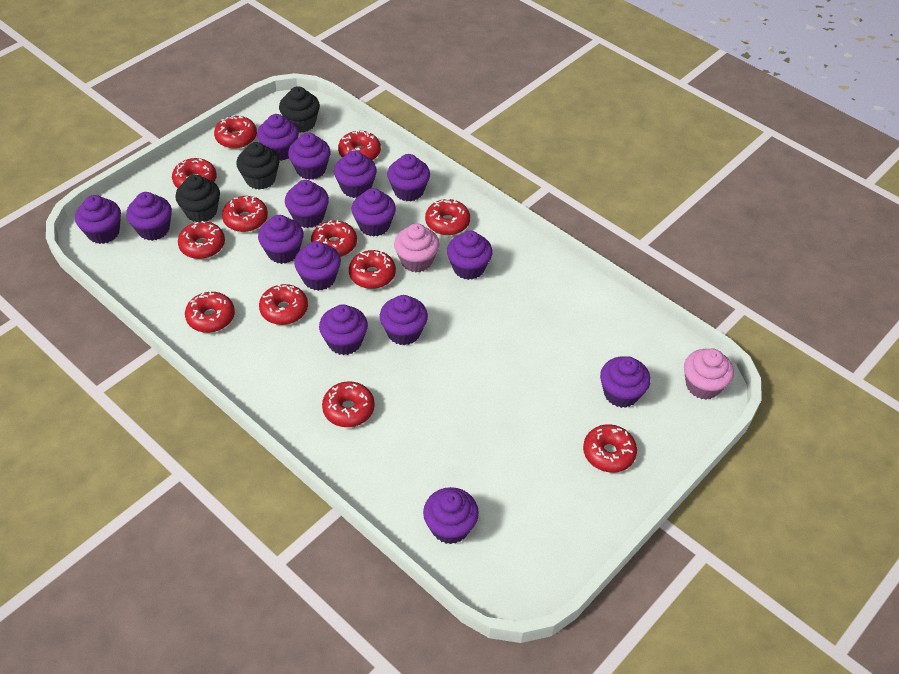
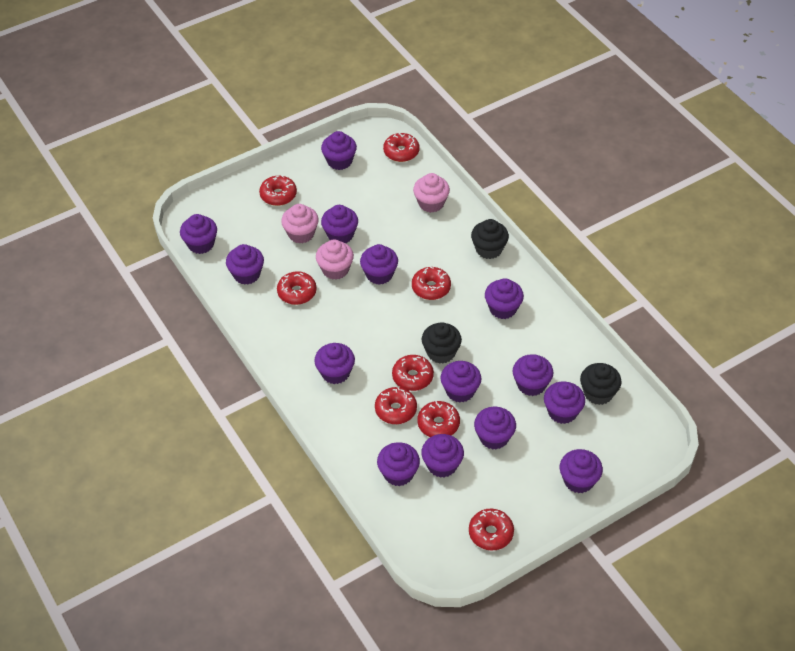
pink cupcake: [394,223,440,272] [684,349,734,400] = 2 -> [281,204,319,244] [316,239,354,280] [413,173,450,213] = 3
purple cupcake: [75,195,121,244] [126,192,172,241] [257,114,299,161] [258,215,304,264] [285,180,329,228] [288,132,331,180] [294,241,341,291] [319,304,368,355] [334,150,377,198] [351,188,396,237] [380,295,428,345] [387,154,430,201] [423,487,479,544] [447,231,493,280] [600,356,651,408] = 15 -> [180,214,217,254] [226,244,264,285] [314,343,355,384] [321,131,357,170] [321,205,358,243] [360,244,398,285] [377,442,420,486] [421,434,464,478] [441,361,482,403] [474,407,516,450] [485,278,524,319] [513,354,553,396] [544,381,585,424] [560,449,603,493] = 14
red donut: [172,158,217,188] [178,221,225,259] [185,291,235,333] [214,115,257,149] [222,196,268,232] [259,284,308,325] [311,220,357,257] [322,381,375,427] [338,130,381,160] [349,250,396,289] [425,199,470,235] [583,424,637,472] = 12 -> [259,175,297,206] [277,271,317,305] [375,387,417,424] [383,132,419,162] [392,355,434,391] [412,267,451,300] [417,401,460,437] [469,508,514,551] = 8

